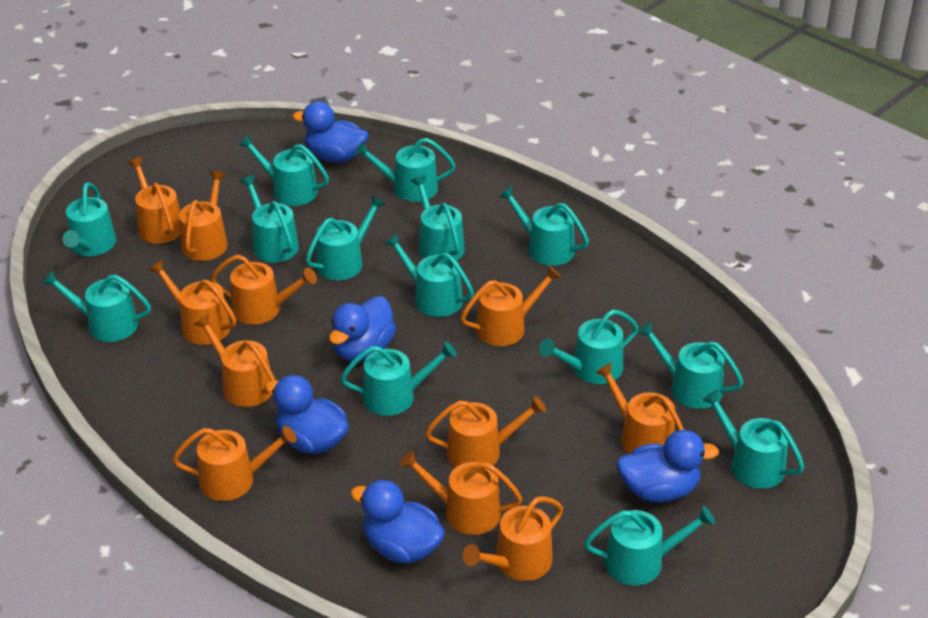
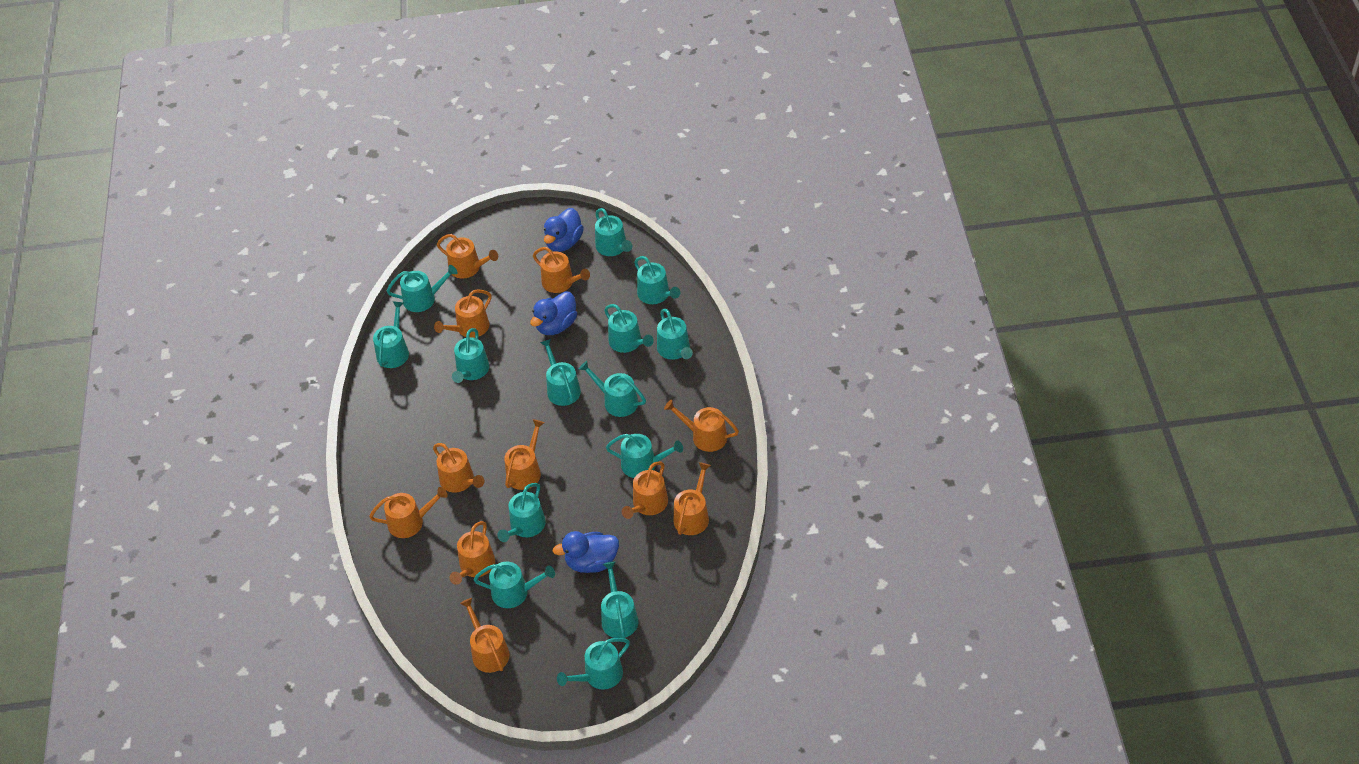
blue duck: [265,375,349,454] [292,101,369,163] [329,296,396,361] [350,480,445,563] [617,430,719,502] = 5 -> [530,291,577,335] [544,208,584,252] [553,531,619,573] = 3

